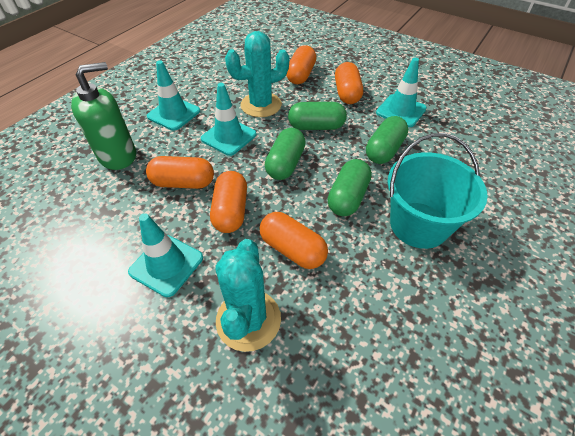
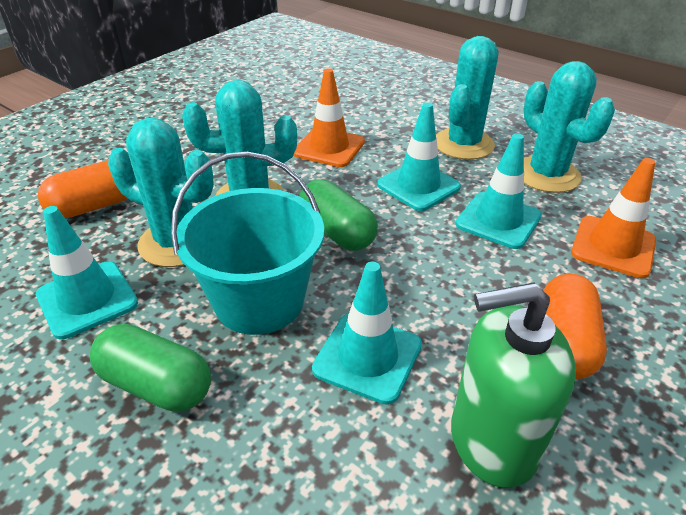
green capsule: [265,128,306,180] [288,102,347,130] [327,159,372,216] [366,116,408,164] = 4 -> [90,324,211,412] [299,179,378,251] = 2
orange capsule: [146,156,214,189] [210,171,247,233] [260,212,328,269] [286,45,316,84] [335,62,363,104] = 5 -> [38,160,128,218] [543,274,607,379] = 2
orange traffic cone: none = 0 -> [294,68,365,167] [571,158,656,278] = 2
turquoise cactus: [215,239,281,352] [225,31,289,117] = 2 -> [108,118,214,267] [182,80,297,195] [436,36,499,160] [524,61,615,193] = 4

